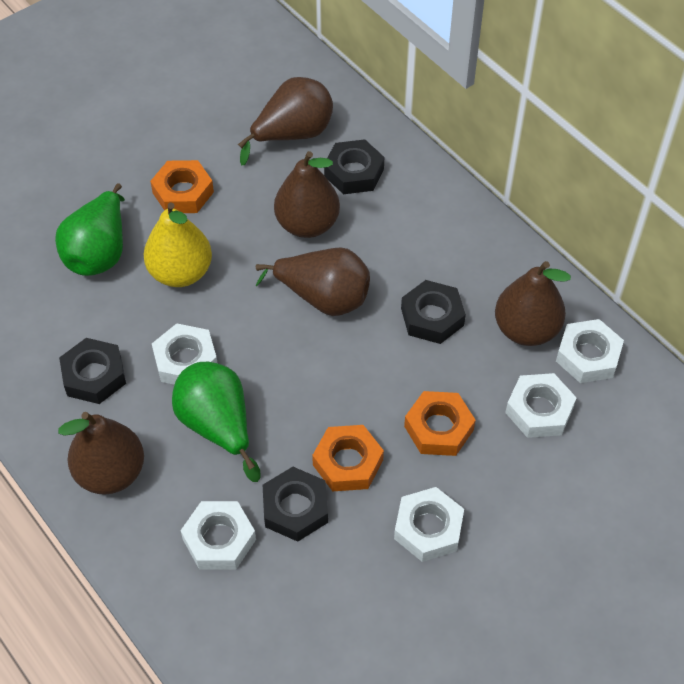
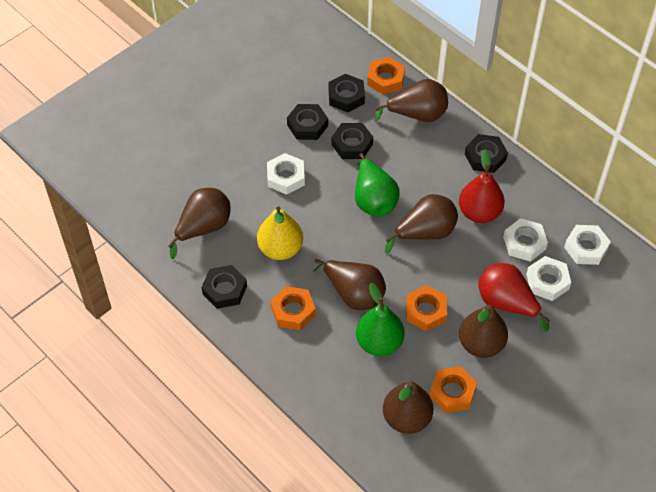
black nut: [59,338,126,404] [263,467,328,542] [324,139,384,194] [401,280,466,344] = 4 -> [201,265,247,309] [287,104,328,140] [328,74,365,112] [331,123,373,159] [465,134,508,173] = 5
brown pear: [58,412,144,495] [238,77,333,166] [256,247,370,316] [274,151,340,238] [495,261,571,346] = 5 -> [168,188,231,259] [313,259,386,310] [374,79,448,122] [383,382,433,434] [385,194,458,254] [459,305,508,358] = 6
orange nut: [150,160,214,213] [312,425,384,491] [404,391,476,456] = 3 -> [271,286,316,330] [367,57,405,95] [406,285,447,331] [430,366,477,413] = 4
red pear: none = 0 -> [459,149,505,223] [478,263,550,332] = 2
white nut: [152,323,217,385] [180,501,256,569] [394,487,464,562] [505,373,577,438] [556,319,624,383] = 5 -> [267,153,305,195] [503,218,548,262] [526,256,571,301] [564,225,611,265] = 4

